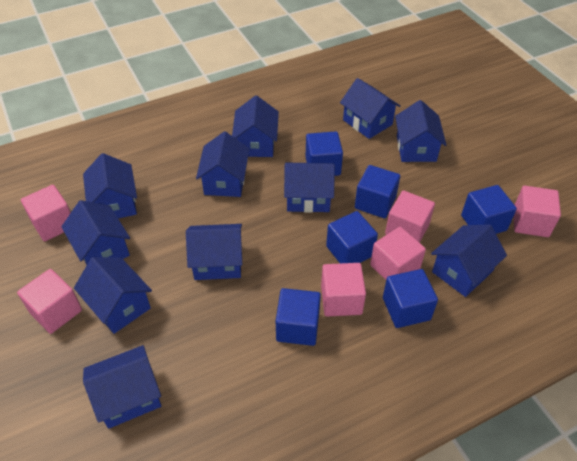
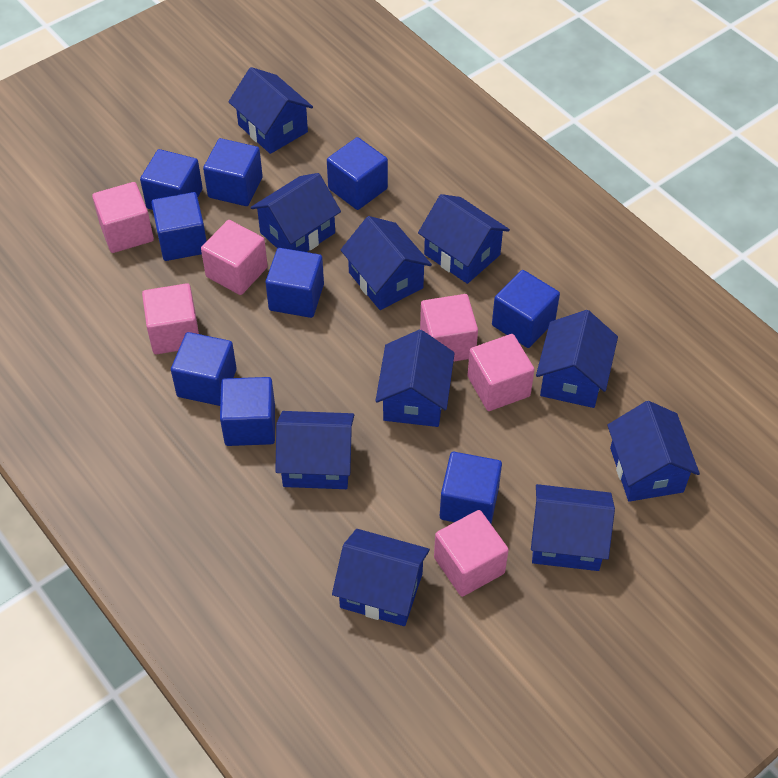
blue cube: [276,288,321,346] [306,131,343,176] [326,211,378,263] [355,165,400,218] [383,269,438,328] [461,185,517,234] = 6 -> [140,149,203,210] [151,192,207,261] [171,332,237,406] [203,138,263,206] [220,377,275,446] [265,248,324,318] [327,137,388,210] [440,452,502,524] [492,270,560,348] = 9
blue house: [61,200,130,265] [74,257,152,334] [83,153,137,218] [83,345,161,429] [186,224,242,280] [196,131,249,197] [232,95,279,157] [284,163,335,213] [340,78,400,139] [395,100,446,162] [431,224,507,297] = 11 -> [228,67,313,154] [251,173,341,252] [275,411,354,489] [332,529,430,626] [341,216,432,310] [375,330,455,427] [418,194,510,284] [531,484,615,571] [536,310,618,408] [607,401,700,502] = 10

